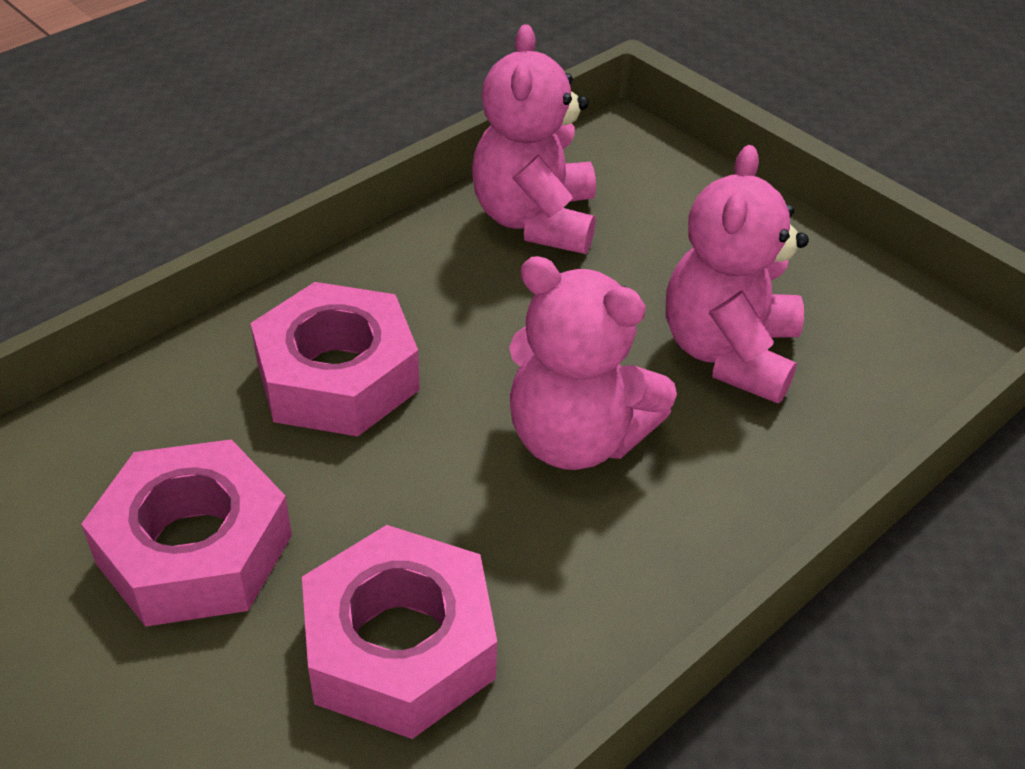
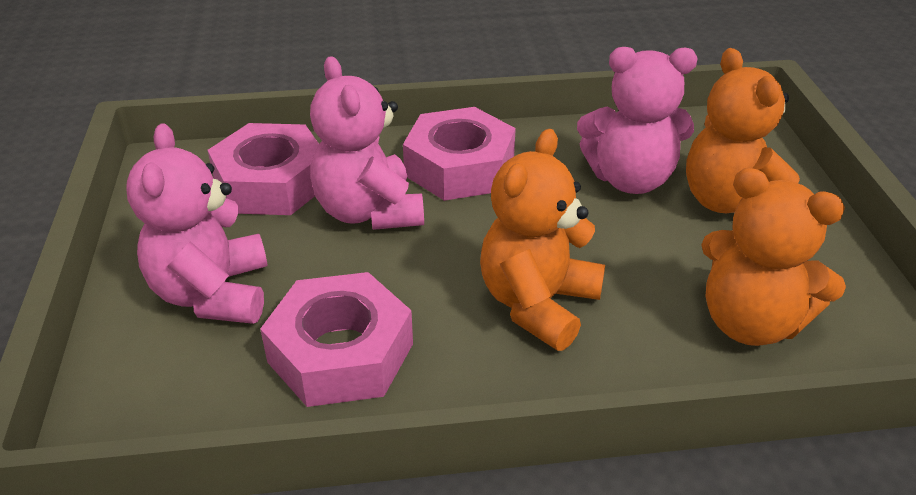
orange teddy bear: none = 0 -> [480,129,605,351] [686,48,800,213] [701,168,846,346] = 3

